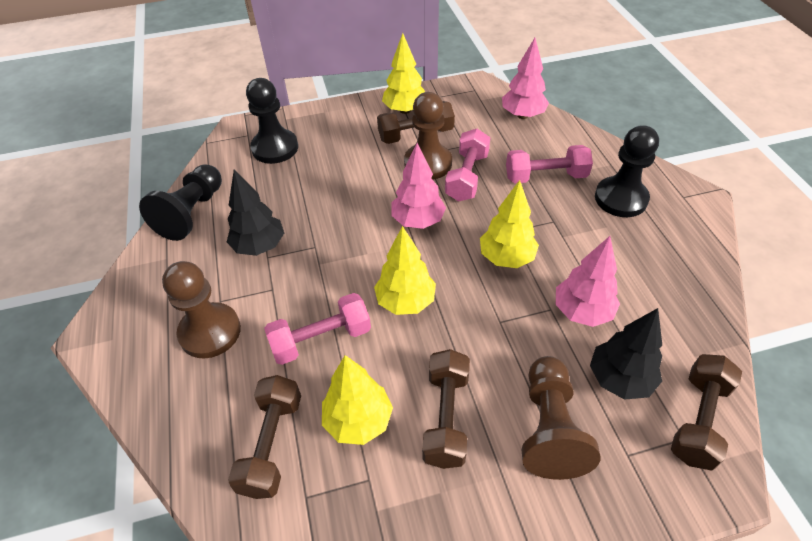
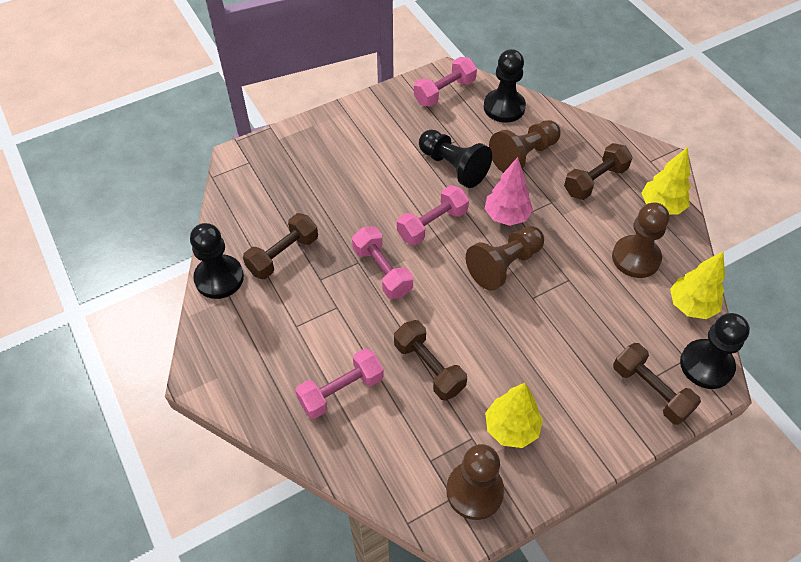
black pawn: [139,164,222,241] [246,78,298,164] [595,125,659,217] = 3 -> [190,223,244,299] [419,130,492,188] [484,49,526,123] [680,313,750,389] = 4
black tree: [227,170,284,256] [590,308,662,400] = 2 -> none = 0
brown pawn: [162,261,241,359] [404,92,452,180] [522,356,601,480] = 3 -> [446,444,504,520] [466,226,544,291] [489,120,561,173] [612,203,669,278] = 4
pink dumbbell: [264,293,371,365] [445,129,490,202] [506,145,593,183] = 3 -> [295,348,384,419] [352,226,413,299] [397,185,469,245] [414,57,477,107] = 4
pink tree: [391,143,446,229] [502,38,549,119] [556,236,620,327] = 3 -> [485,157,533,226] = 1
yellow tree: [322,355,393,445] [374,226,436,315] [382,33,425,114] [480,180,539,268] = 4 -> [485,383,543,448] [642,147,691,215] [670,252,725,319] = 3

